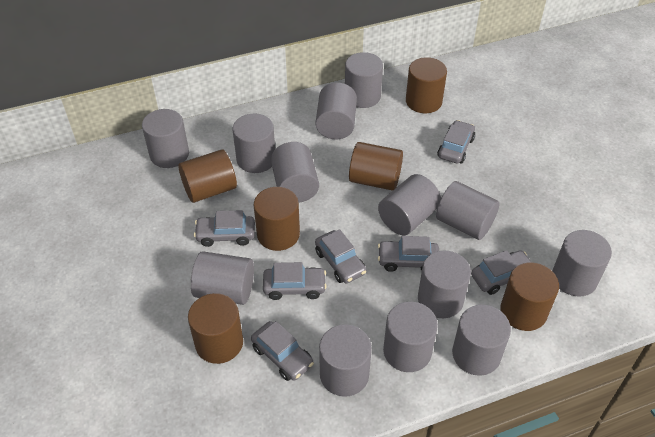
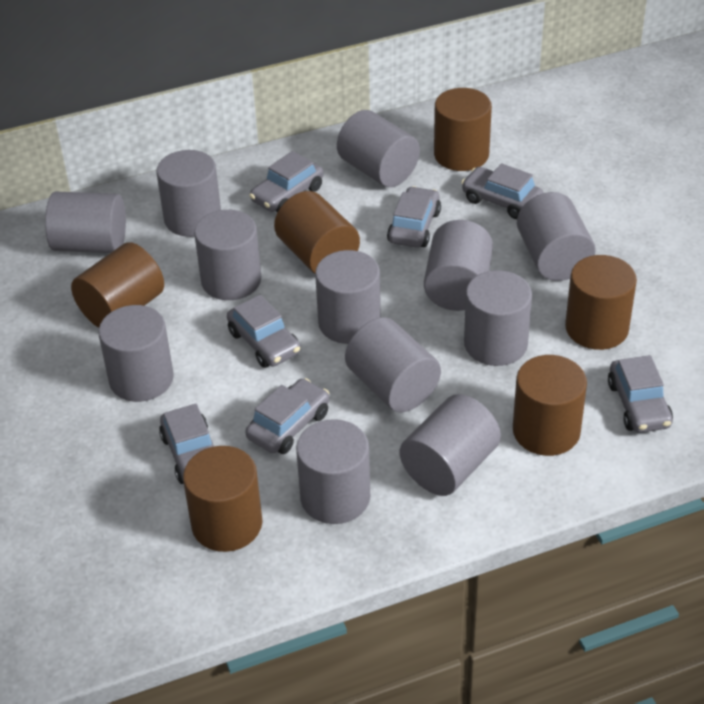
grey cylinder: [142,109,189,168] [191,251,254,305] [233,114,275,173] [271,142,319,203] [316,83,357,139] [319,324,372,397] [345,52,383,108] [378,174,441,235] [383,302,438,372] [418,251,471,318] [436,181,500,240] [452,305,511,376] [553,230,612,296] = 13 -> [45,192,126,253] [98,305,174,402] [156,150,221,237] [194,210,261,300] [296,419,370,524] [315,250,381,344] [337,110,420,187] [345,317,441,413] [400,394,501,496] [424,220,493,311] [464,270,532,366] [517,192,596,281] = 12

